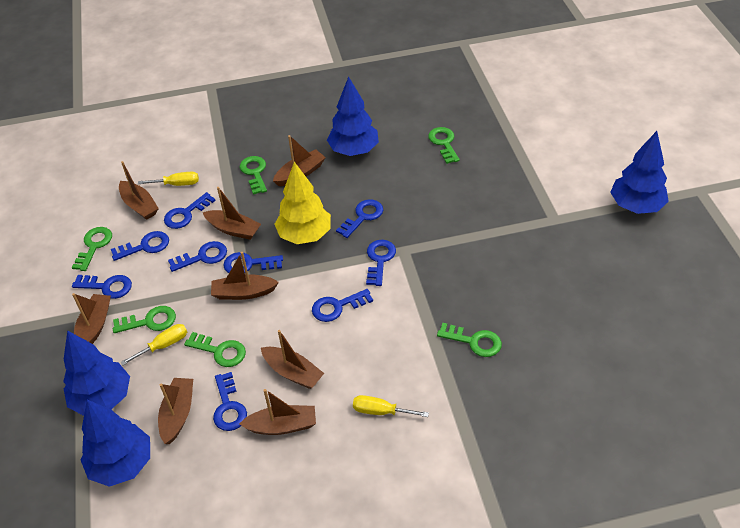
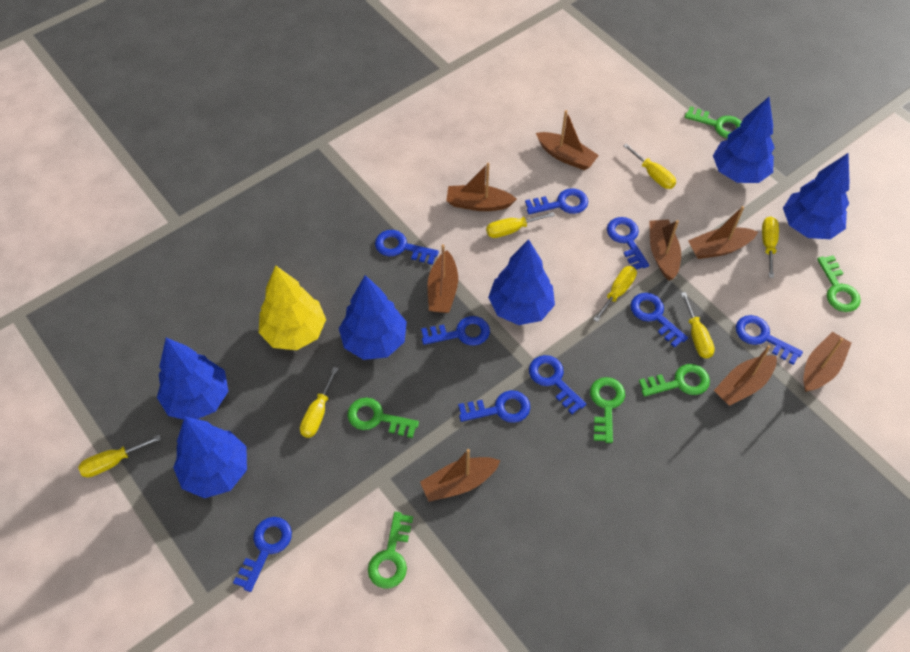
blue tree: [63,330,130,416] [81,400,150,487] [327,76,379,156] [610,131,669,214] = 4 -> [157,338,228,420] [173,417,247,498] [339,275,407,360] [488,239,555,325] [713,97,775,183] [783,153,849,239] = 6
yellow screwdriver: [120,324,187,366] [138,172,199,186] [353,395,429,417] = 3 -> [78,435,161,478] [300,367,339,438] [486,212,555,238] [593,266,637,322] [623,143,676,189] [681,292,715,358] [762,216,779,278] = 7

